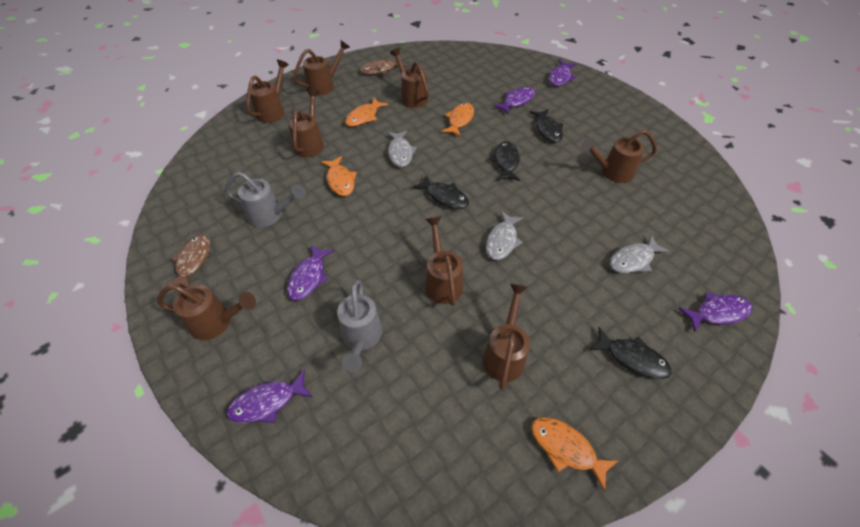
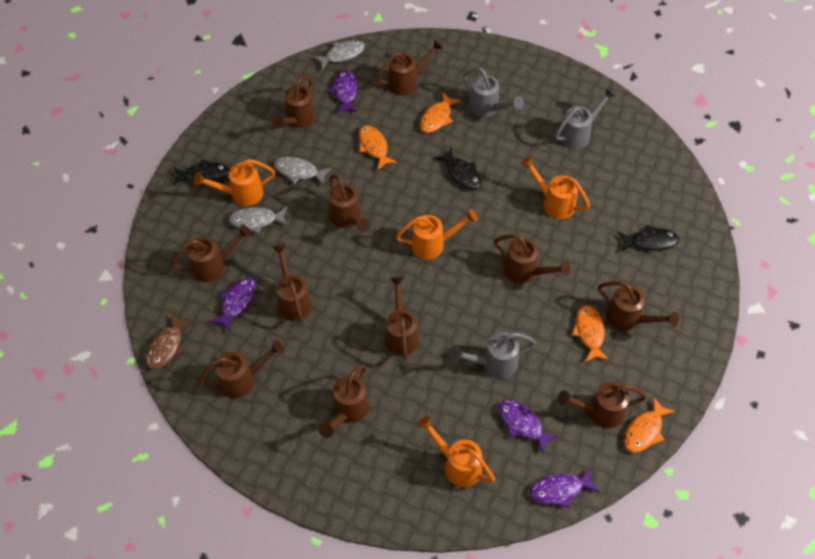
black fish: [412,175,469,209] [490,141,520,181] [530,109,563,143] [590,327,672,379] = 4 -> [173,159,230,185] [435,148,481,190] [618,225,679,252] = 3
brown fish: [165,234,210,288] [360,60,406,75] = 2 -> [146,314,193,369] = 1
brown watering can: [157,284,256,340] [246,60,289,123] [288,89,324,158] [293,40,350,96] [390,48,429,108] [425,217,463,306] [483,283,530,390] [581,130,657,183] = 8 -> [172,224,252,282] [198,340,284,398] [272,76,316,129] [272,243,312,322] [319,364,369,438] [329,175,370,232] [376,39,444,95] [385,276,419,360] [494,234,571,283] [558,381,647,428] [598,281,679,331] = 11
grey watering can: [225,172,306,227] [337,280,382,372] = 2 -> [451,332,536,378] [462,68,524,117] [555,88,616,149] = 3
orange watering can: none = 0 -> [194,159,275,206] [396,209,478,260] [417,416,495,487] [521,156,590,219] = 4
purple fish: [227,369,313,423] [287,244,334,300] [493,87,535,114] [549,60,576,86] [678,293,752,332] = 5 -> [210,278,256,331] [329,70,358,113] [498,400,559,453] [530,467,599,508] = 4

